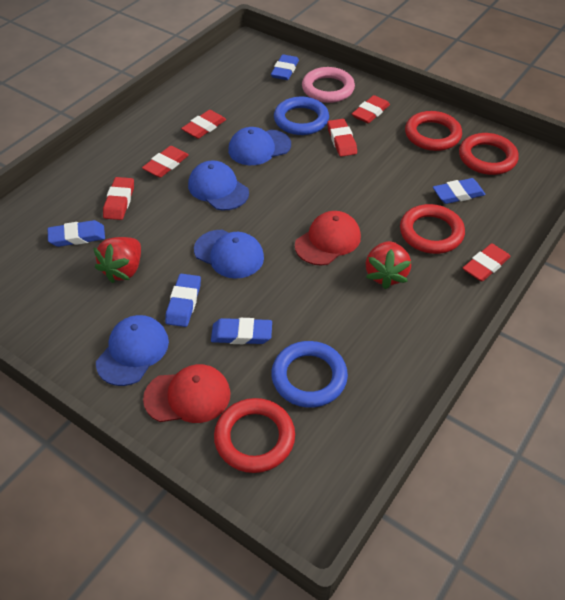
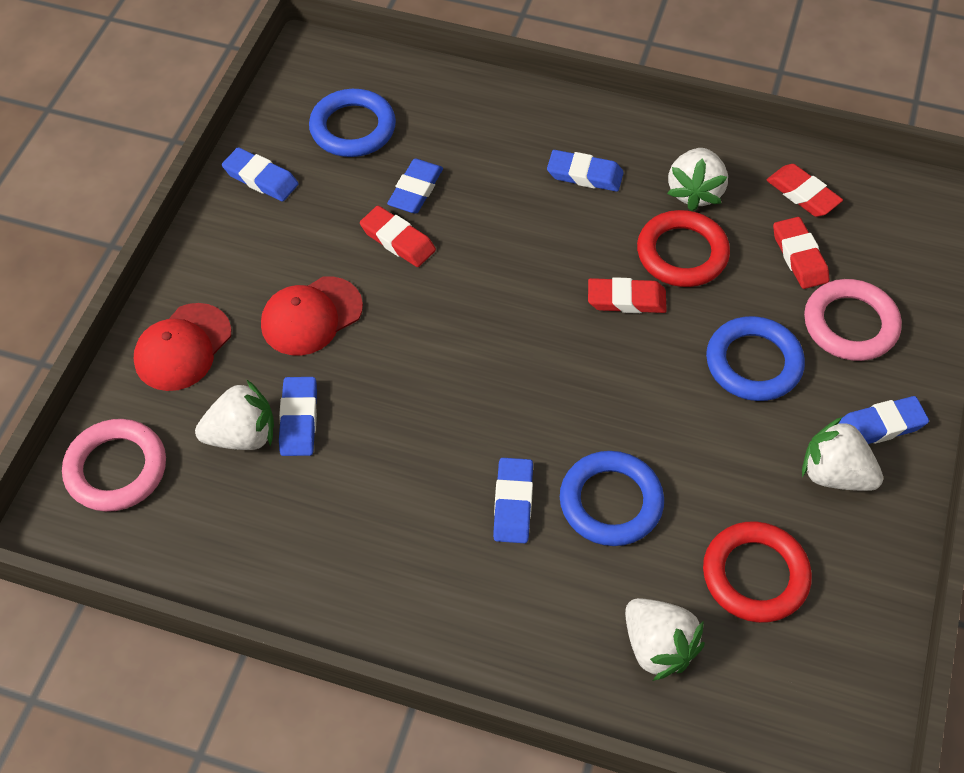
blue cap: [96,315,169,386] [188,160,249,210] [194,230,264,279] [228,127,291,165] = 4 -> none = 0
blue eraser: [48,220,105,247] [165,274,201,327] [211,318,272,344] [271,54,299,80] [433,178,486,204] = 5 -> [222,147,298,202] [279,377,317,456] [387,159,443,214] [493,458,533,543] [547,150,624,192] [839,396,929,444] = 6
blue ring: [271,341,348,408] [274,97,329,135] = 2 -> [309,89,396,157] [560,451,664,546] [706,316,805,401] = 3
pink ring: [302,67,355,103] = 1 -> [62,419,166,512] [804,279,902,361] = 2
red eraser: [103,177,134,220] [142,146,189,178] [181,110,226,139] [327,119,357,157] [352,95,390,123] [463,244,511,282] = 6 -> [360,206,436,267] [588,277,667,313] [766,164,843,217] [773,217,829,289] = 4
red ring: [214,398,295,473] [400,204,465,254] [405,111,462,151] [459,133,519,175] = 4 -> [637,210,730,287] [703,521,812,623] = 2
red strawberry: [93,237,141,283] [366,241,411,289] = 2 -> none = 0
white strawberry: none = 0 -> [195,379,274,450] [625,598,705,681] [667,148,728,211] [802,417,883,491] = 4

